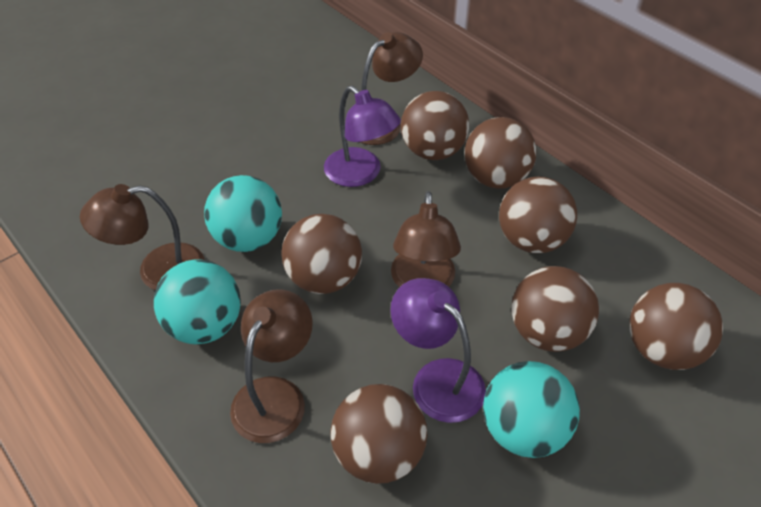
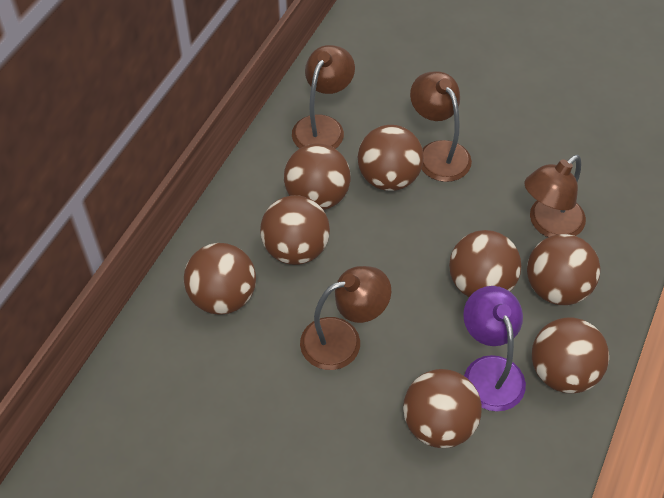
brown ball: [281,214,362,294] [330,384,427,484] [401,91,469,160] [465,117,537,189] [499,177,577,253] [511,266,599,352] [629,283,723,370] = 7 -> [184,243,256,315] [260,195,330,265] [284,144,351,210] [358,125,424,191] [403,369,482,448] [449,230,521,297] [527,234,600,305] [532,317,609,393] = 8
purple lamp: [324,86,401,187] [390,278,486,423] = 2 -> [463,286,526,411] = 1
turquoise ball: [154,260,241,344] [204,175,282,252] [483,361,580,458] = 3 -> none = 0

